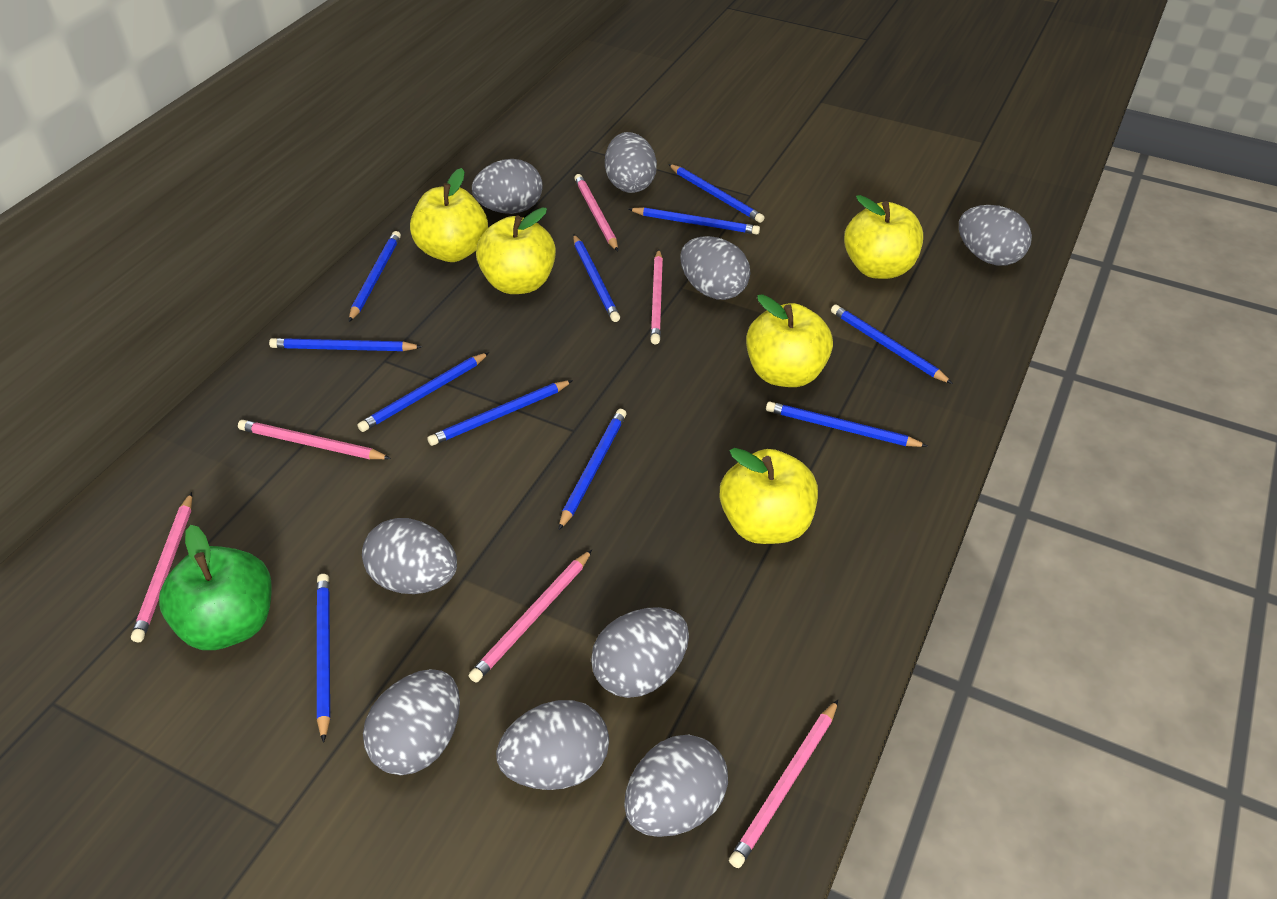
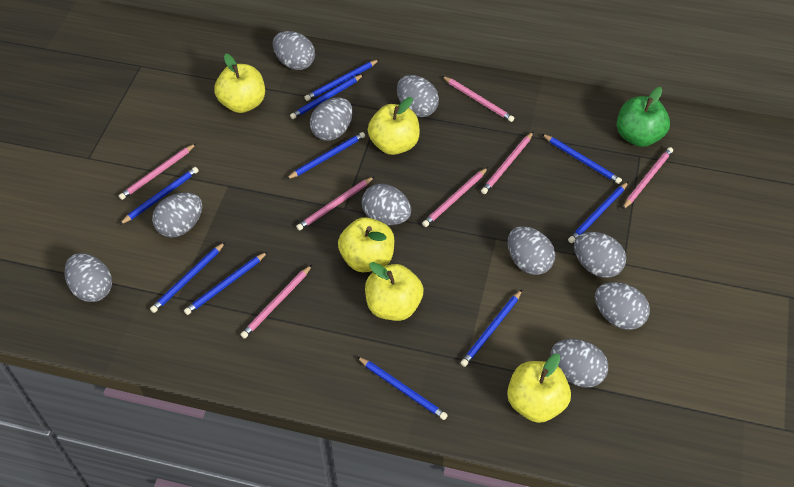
blue pencil: [269,338,422,351] [317,574,330,743] [349,231,401,322] [357,352,489,432] [427,380,573,446] [558,409,626,530] [573,234,620,322] [629,207,760,234] [668,164,764,223] [766,402,928,447] [831,304,953,384] = 11 -> [119,167,199,225] [150,242,225,313] [184,252,267,315] [287,132,365,179] [290,74,364,119] [304,59,380,101] [357,357,448,420] [461,290,522,367] [542,134,622,184] [568,182,628,243] = 10
grey egg: [362,518,457,594] [363,669,460,775] [472,159,543,214] [496,700,609,790] [591,607,689,698] [605,132,657,193] [624,735,728,837] [680,236,750,300] [959,205,1032,266] = 9 -> [65,253,112,302] [152,192,202,238] [273,31,315,70] [310,97,353,141] [362,183,411,225] [397,75,439,117] [508,226,555,275] [551,339,608,388] [574,232,626,278] [595,282,650,330] = 10
pink pencil: [131,492,192,642] [238,420,391,459] [469,550,592,683] [574,174,618,251] [650,249,663,344] [729,700,838,868] = 6 -> [119,144,196,200] [240,265,312,339] [296,176,375,231] [422,167,488,227] [442,76,514,122] [481,131,534,194] [622,147,673,210] = 7

